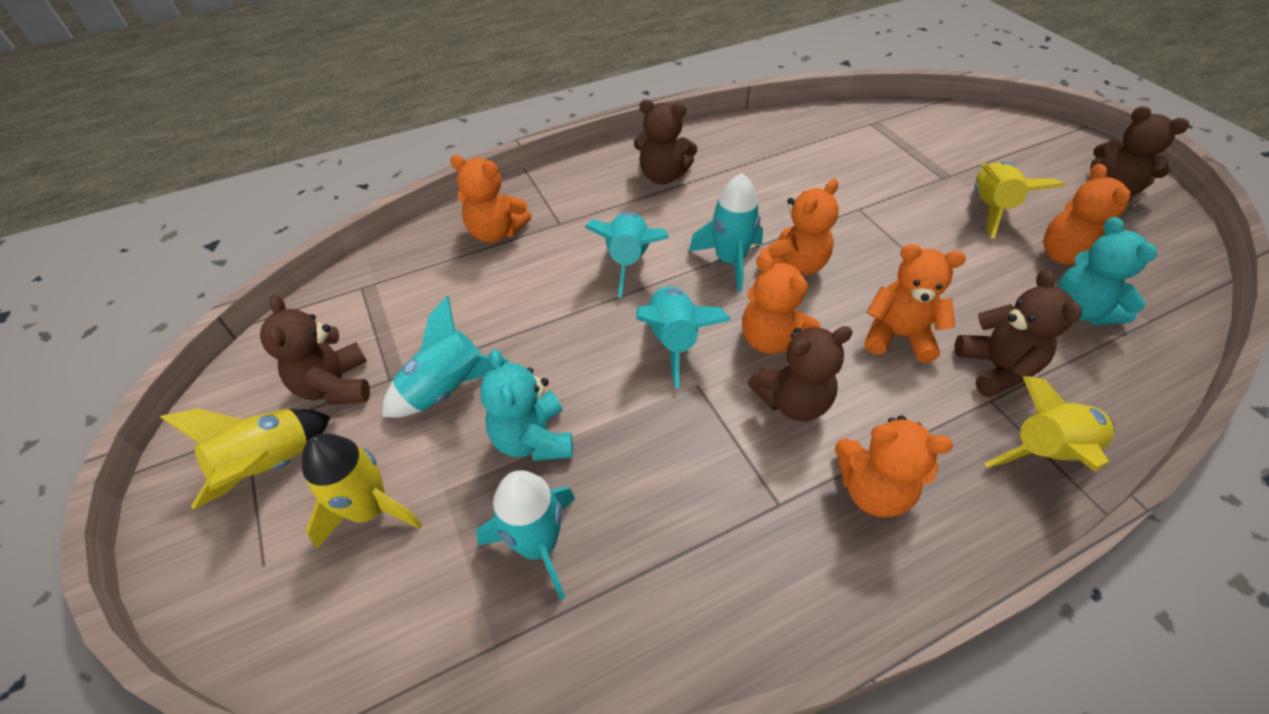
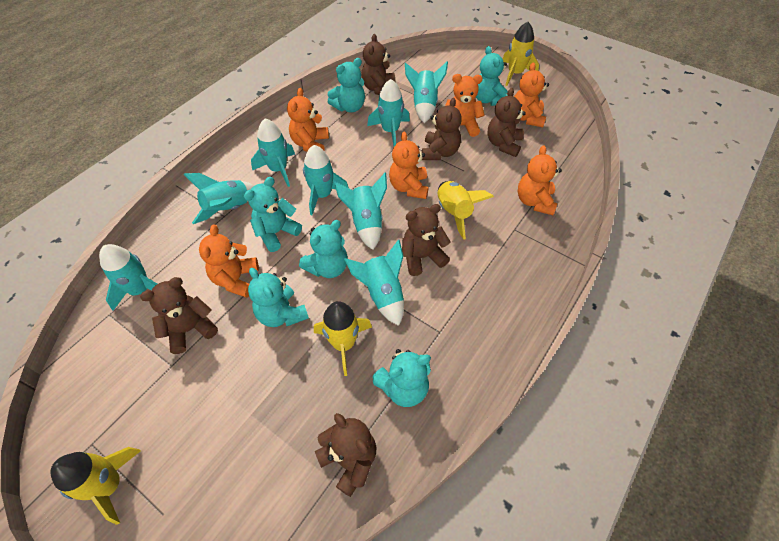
brown teddy bear: [260,295,370,405] [634,99,697,184] [748,326,853,421] [954,270,1082,398] [1090,106,1189,197] = 5 -> [140,277,218,354] [315,413,376,497] [361,34,395,95] [402,204,451,276] [422,98,462,160] [487,88,526,157] = 6
turquoise rocket: [382,296,509,418] [476,470,575,600] [585,212,669,298] [636,286,731,388] [689,173,763,292] = 5 -> [99,244,157,311] [183,173,254,224] [251,118,295,187] [303,145,349,215] [334,173,387,250] [344,239,404,326] [367,79,410,146] [405,62,448,123] = 8
turquoise teddy bear: [480,349,573,461] [1057,217,1157,325] = 2 -> [244,177,302,252] [248,268,309,327] [299,220,348,278] [328,58,365,113] [372,349,431,407] [476,46,508,106] = 6

